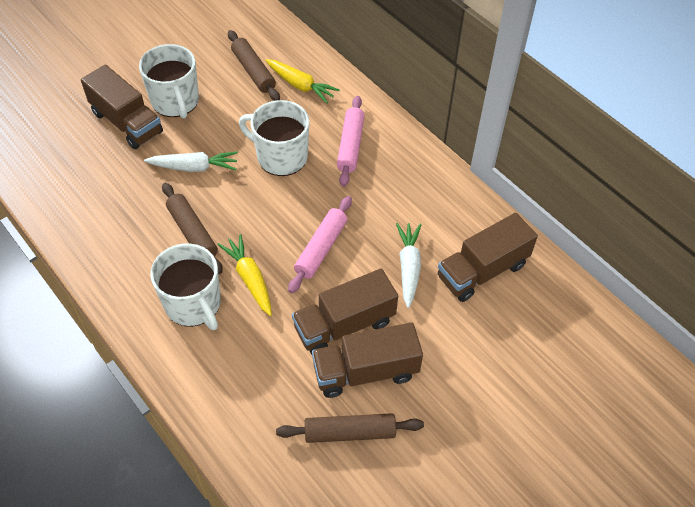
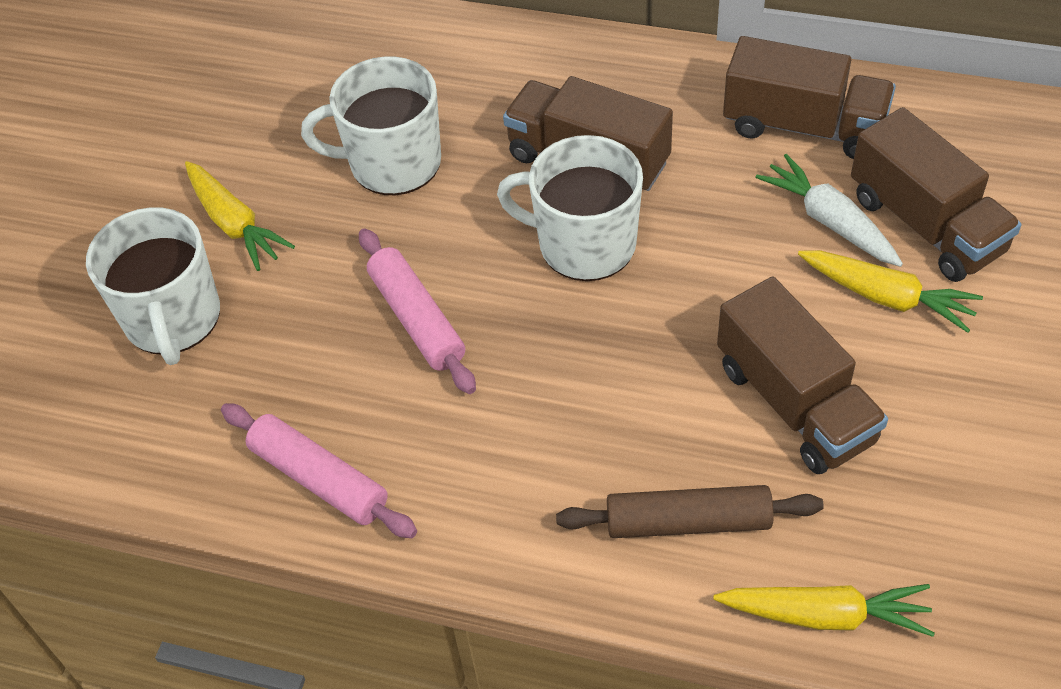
brown rolling pin: [162,183,223,274] [228,30,280,101] [276,413,424,443] = 3 -> [556,485,824,538] = 1
white carrot: [144,152,238,172] [396,223,422,308] = 2 -> [755,154,903,267] = 1
yellow carrot: [217,234,272,316] [265,59,340,103] = 2 -> [185,161,295,271] [713,584,935,637] [798,250,983,333] = 3

